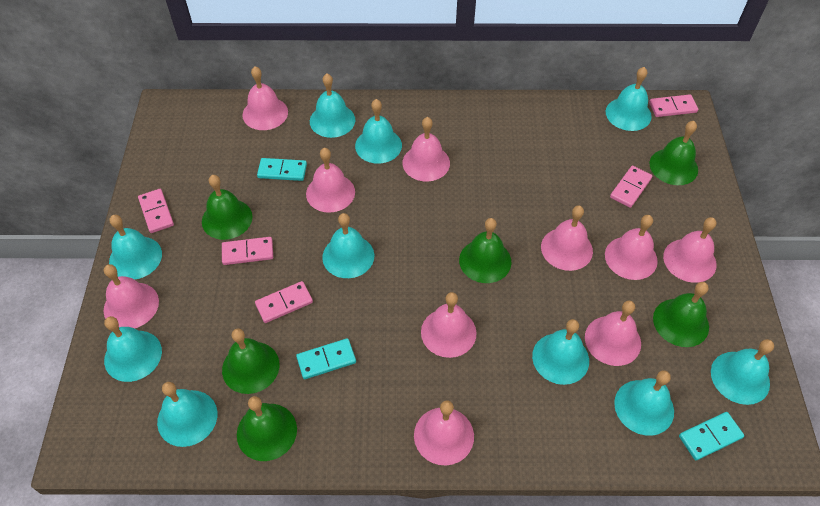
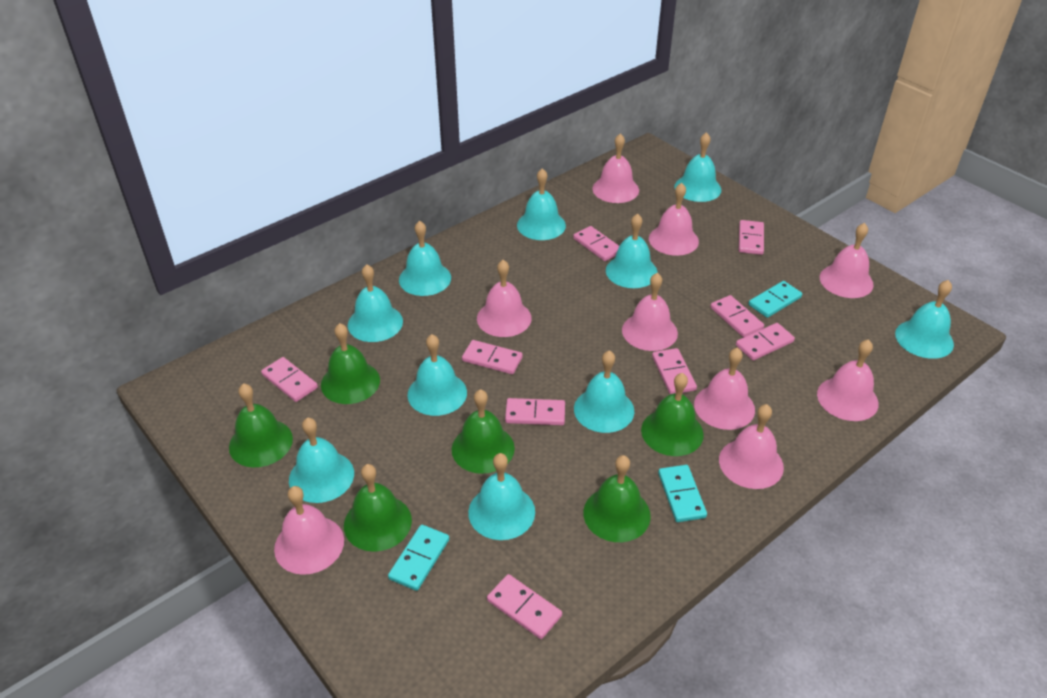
pink bell: [103,264,159,329] [242,66,288,130] [306,148,355,213] [402,117,450,181] [414,400,474,465] [421,292,476,358] [541,205,593,271] [585,300,641,366] [605,215,658,280] [663,217,716,283] = 10 -> [274,486,344,575] [477,260,532,337] [592,133,639,203] [622,273,678,351] [649,183,699,256] [694,347,755,430] [719,404,784,489] [817,339,879,421] [820,223,874,298] = 9
pink domino: [138,189,174,233] [222,237,273,265] [255,281,313,323] [610,166,652,208] [649,94,698,117] = 5 -> [261,357,318,402] [462,340,523,374] [487,574,562,639] [505,398,565,425] [573,226,619,261] [652,348,697,394] [710,295,764,337] [736,323,795,360] [739,220,764,255] = 9

